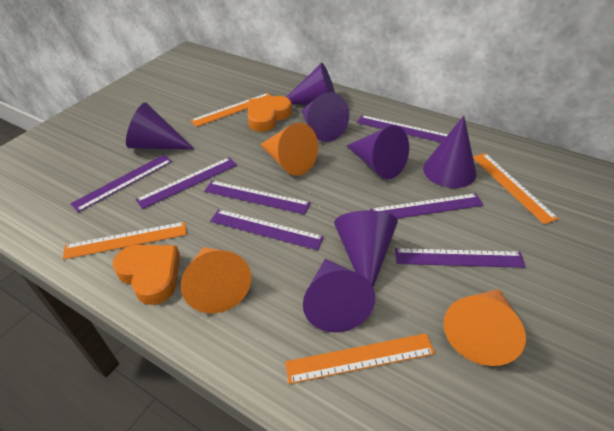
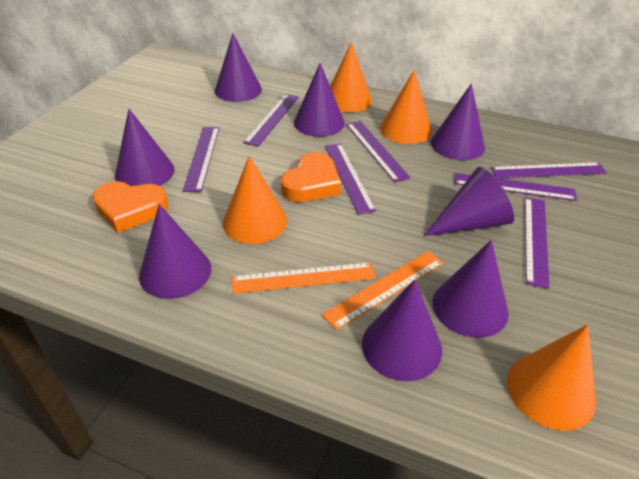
orange cone: [181,247,251,313] [260,122,318,176] [443,289,526,366] = 3 -> [223,156,287,244] [330,42,372,113] [380,69,432,144] [507,325,596,431] = 4
orange ruler: [63,222,186,260] [191,93,271,127] [285,333,435,384] [473,153,559,224] = 4 -> [232,262,376,294] [322,251,444,330] = 2
purple cone: [126,102,195,150] [287,63,335,105] [301,92,349,142] [303,259,375,333] [334,210,398,287] [346,125,409,179] [423,116,476,188] = 7 -> [115,109,175,186] [139,204,211,299] [215,33,262,102] [294,63,345,137] [362,279,442,381] [424,167,514,236] [431,84,485,160] [432,240,509,338] = 8

